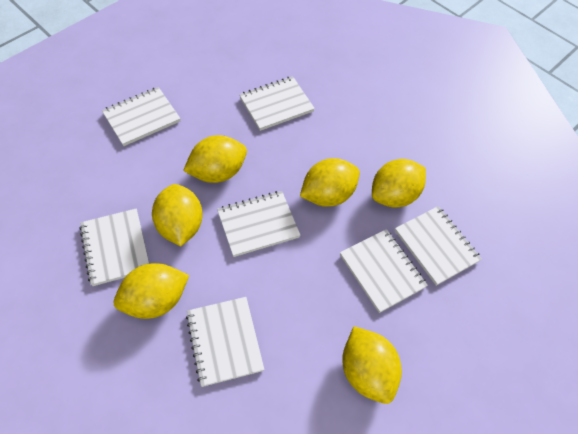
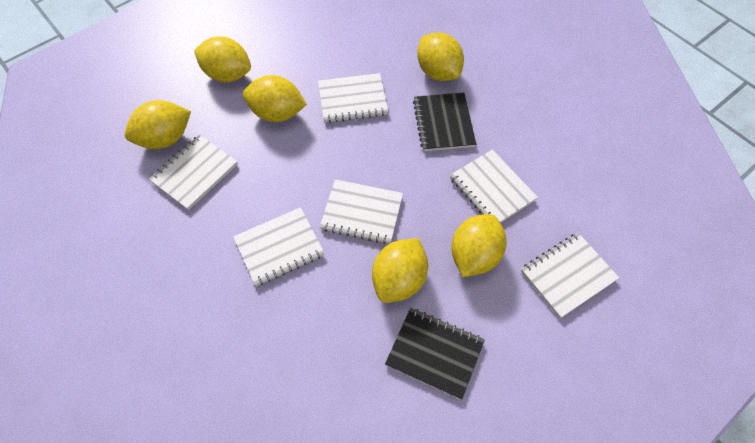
black notebook: none = 0 -> [385,308,485,400] [413,93,476,151] = 2
white notebook: [79,208,149,286] [102,87,181,146] [186,297,264,387] [217,191,301,257] [239,76,315,131] [340,229,428,313] [395,206,482,286] = 7 -> [149,135,238,210] [233,207,324,286] [318,73,389,123] [320,179,403,244] [450,149,538,223] [521,233,619,318] = 6

